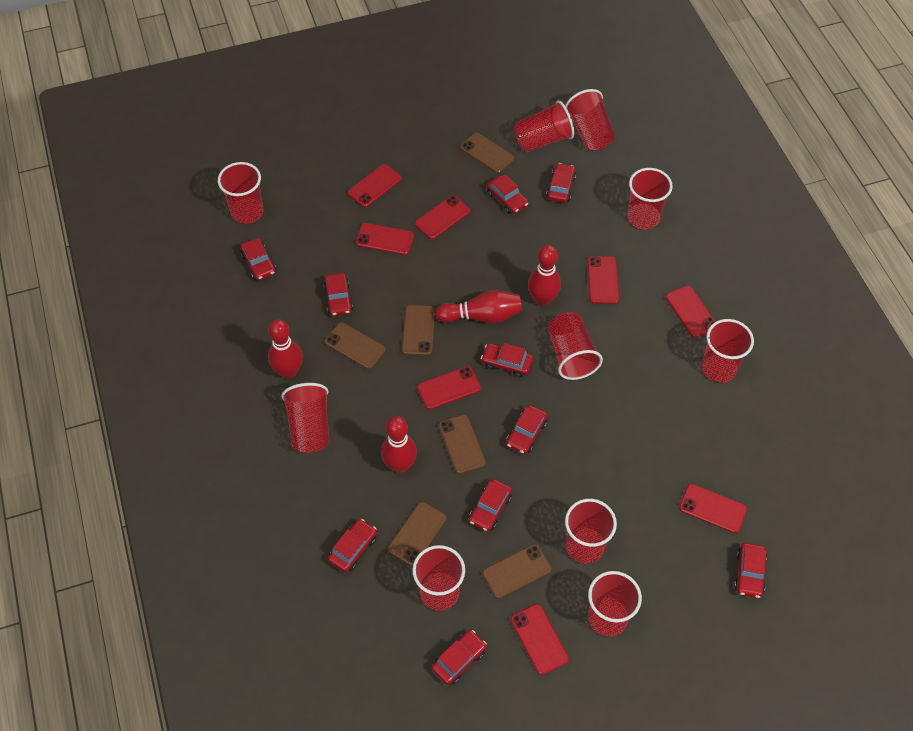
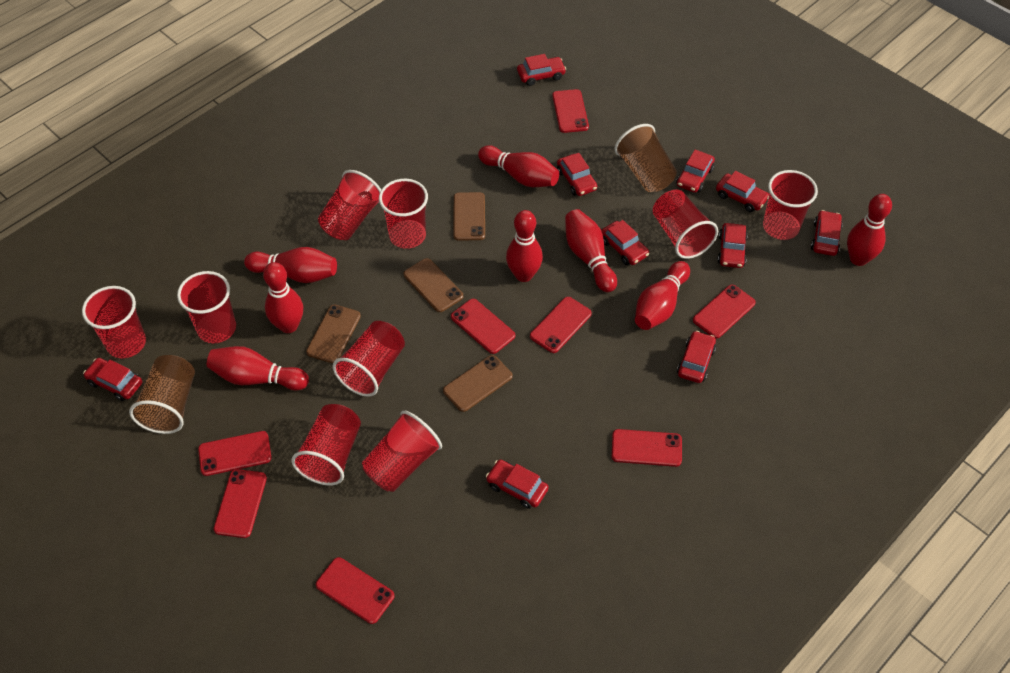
brown cup: none = 0 -> [129,355,195,434] [614,124,677,192] = 2
brown phone: [325,322,386,369] [388,502,446,566] [402,305,435,356] [439,415,486,474] [460,133,514,173] [482,544,551,599] = 6 -> [306,304,361,363] [404,258,463,312] [443,355,513,412] [453,192,485,241] = 4
red bowling pin: [268,319,303,379] [381,416,417,473] [435,290,522,323] [528,245,561,306] = 4 -> [207,346,309,390] [244,247,337,283] [263,262,303,333] [478,145,559,187] [506,210,543,282] [565,209,617,292] [635,261,690,330] [847,194,892,266] = 8
red cup: [218,162,263,224] [281,383,330,453] [412,545,465,611] [514,101,574,152] [548,312,603,380] [565,89,615,150] [565,499,617,564] [588,571,642,637] [627,168,673,229] [702,319,754,383] = 10 -> [82,286,146,358] [177,271,236,343] [291,404,361,485] [318,170,381,240] [333,321,405,397] [362,411,442,492] [379,179,428,249] [653,190,718,259] [763,170,818,240] = 9

